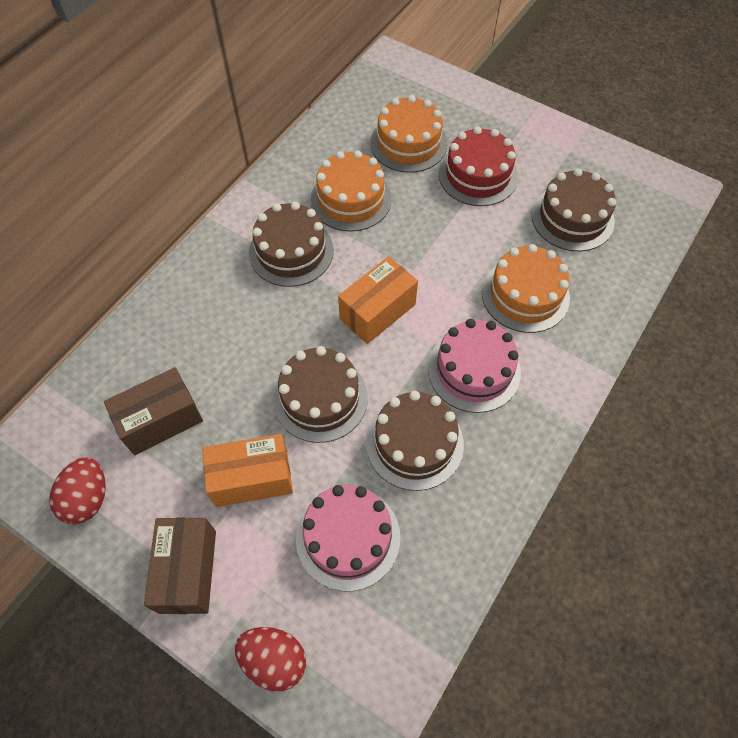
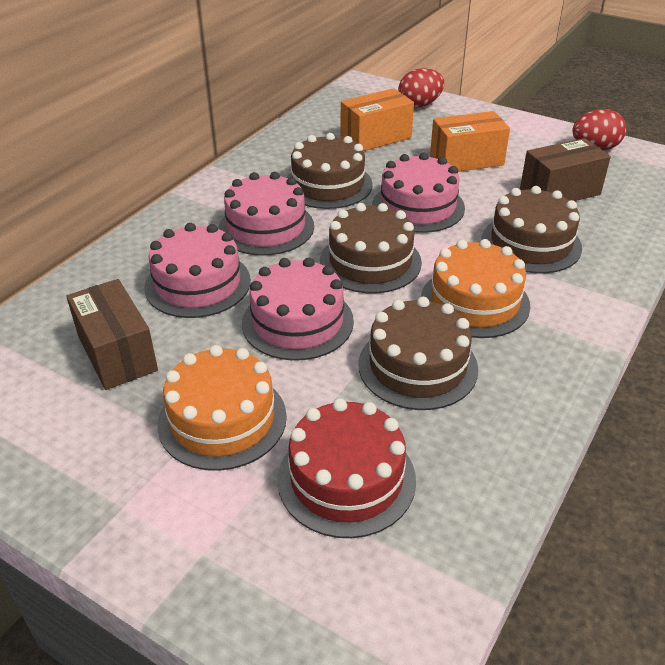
orange cake: [311,150,392,232] [370,95,447,173] [482,244,570,333] = 3 -> [158,345,287,471] [421,239,530,338] = 2
pink cake: [296,485,400,591] [428,319,521,413] = 2 -> [144,223,251,318] [218,172,314,256] [242,257,354,361] [372,153,465,233] = 4

